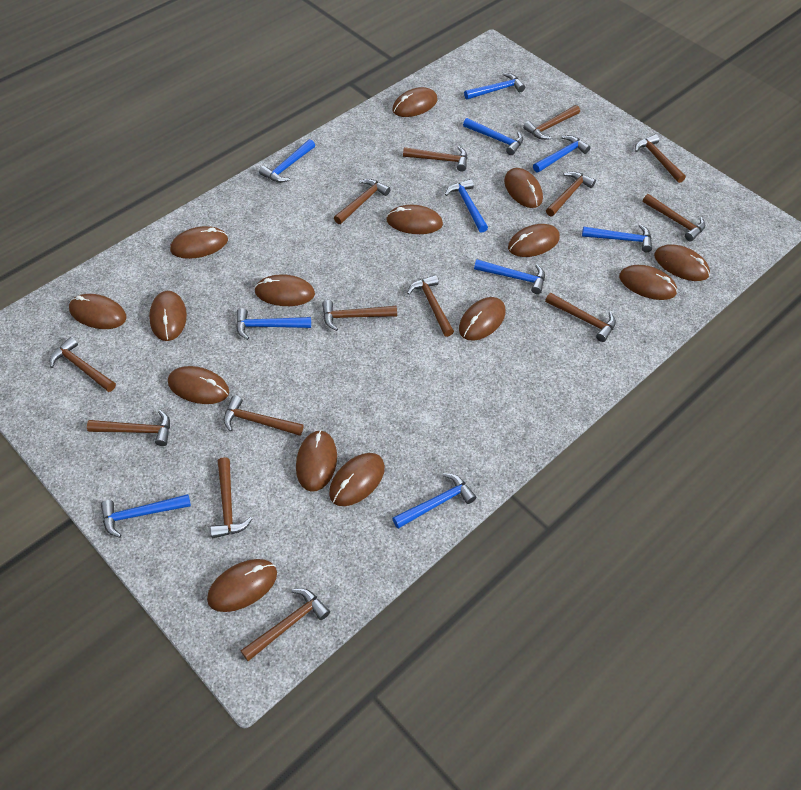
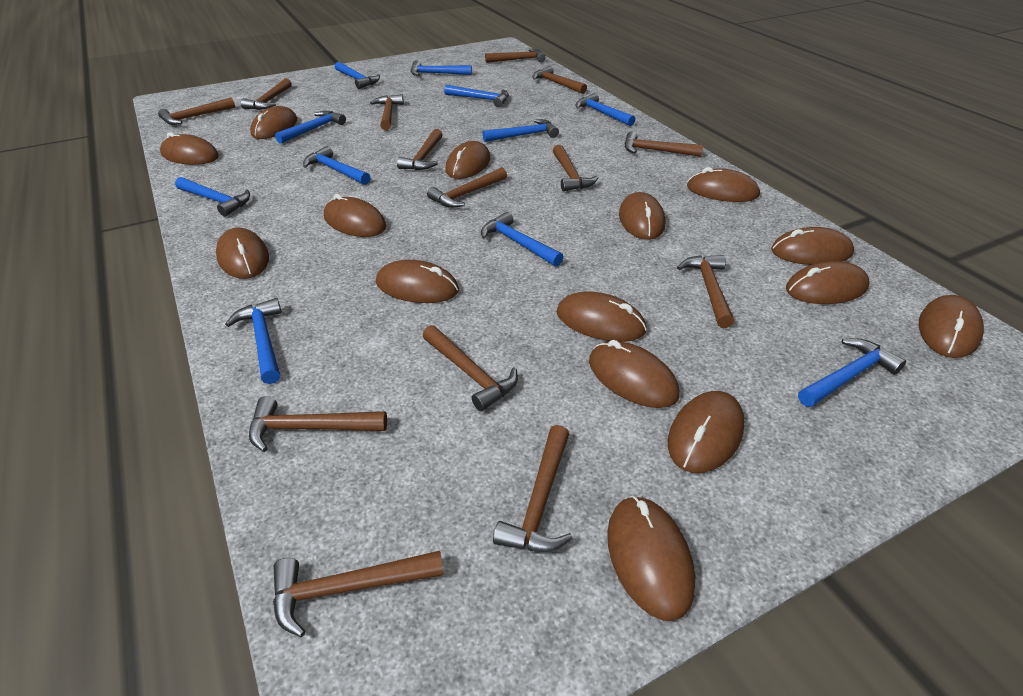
blue hammer: [101,494,191,538] [236,308,311,340] [259,139,315,183] [392,473,477,529] [445,179,488,233] [463,118,523,155] [464,73,525,100] [474,259,545,294] [533,135,591,173] [582,224,652,252] = 10 -> [175,177,250,216] [225,298,282,384] [275,111,346,144] [303,146,370,185] [335,62,380,89] [411,60,472,76] [444,85,509,107] [481,212,564,267] [482,119,559,142] [575,93,635,126] [798,338,906,407] = 11

